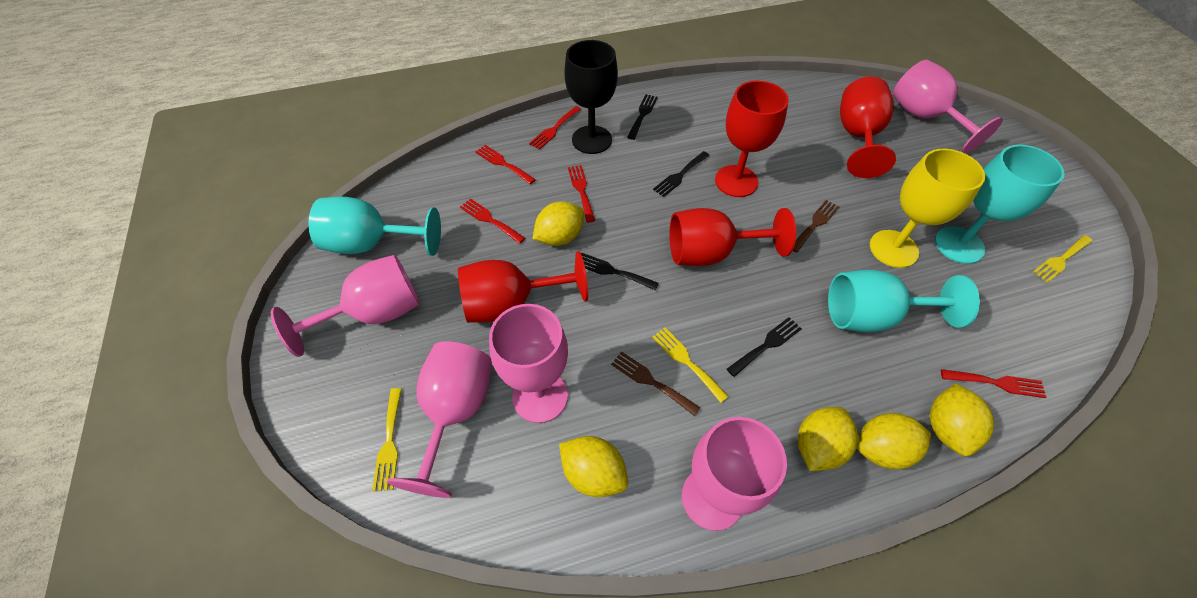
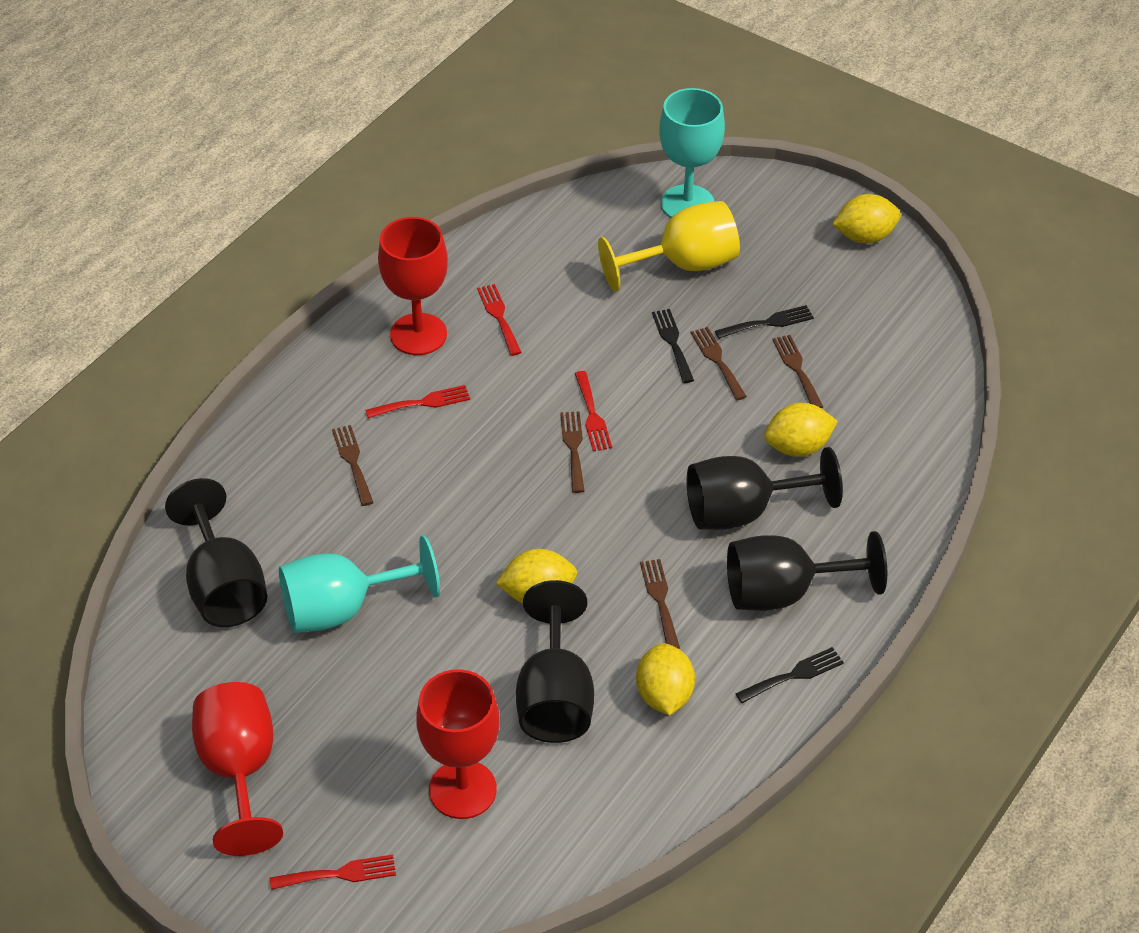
black fork: [581,253,659,290] [627,94,658,140] [653,151,710,197] [727,317,802,377] = 4 -> [652,309,694,383] [715,305,814,339] [735,647,844,703] = 3
black goblet: [564,40,618,154] = 1 -> [165,478,267,627] [516,580,594,743] [687,447,843,530] [727,531,887,611] = 4
brown fork: [611,351,701,416] [793,200,839,253] = 2 -> [332,425,374,506] [560,411,584,493] [640,559,680,649] [691,327,747,400] [772,335,823,408] = 5
pink goblet: [271,255,420,357] [387,341,492,498] [489,304,568,423] [682,417,787,531] [893,60,1003,153] = 5 -> none = 0
red fork: [460,198,525,244] [476,145,536,184] [529,106,581,150] [568,165,595,223] [941,369,1047,398] = 5 -> [270,855,396,890] [365,385,470,418] [477,284,522,356] [575,371,612,451] = 4
red goblet: [458,251,588,323] [669,208,796,266] [715,81,789,197] [840,77,896,178] = 4 -> [192,682,283,856] [378,217,448,355] [416,669,500,819] = 3
turquoise goblet: [309,197,441,256] [828,270,980,332] [935,145,1065,264] = 3 -> [279,535,440,633] [659,88,725,218] = 2
yellow fork: [372,388,402,491] [652,328,729,403] [1033,235,1093,283] = 3 -> none = 0
yellow lemon: [532,202,584,246] [559,436,628,497] [798,407,858,471] [857,413,931,469] [930,384,994,456] = 5 -> [496,549,577,603] [636,643,695,715] [764,403,838,457] [832,194,901,244] = 4

